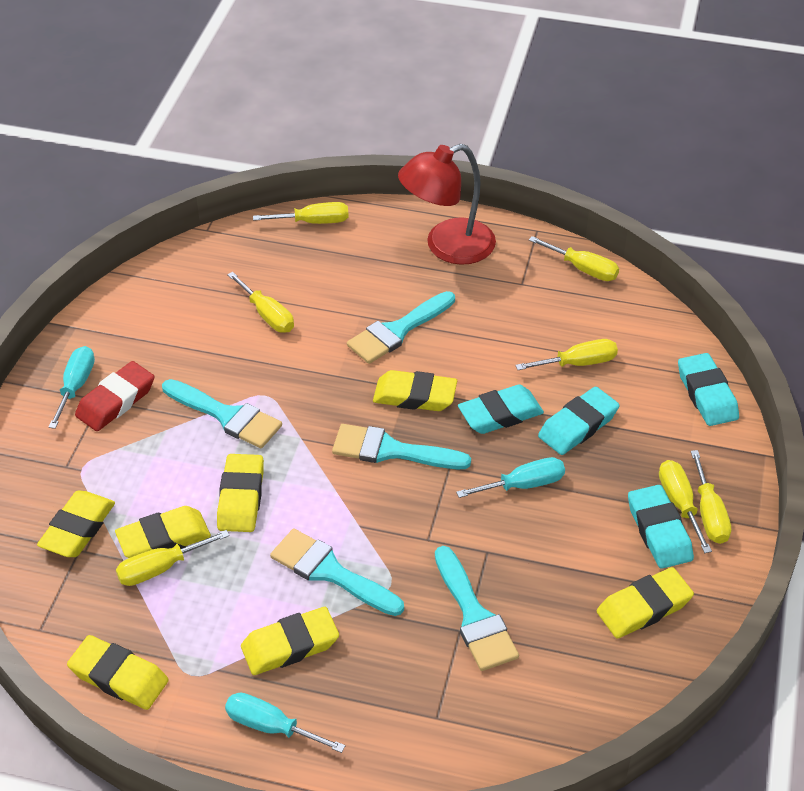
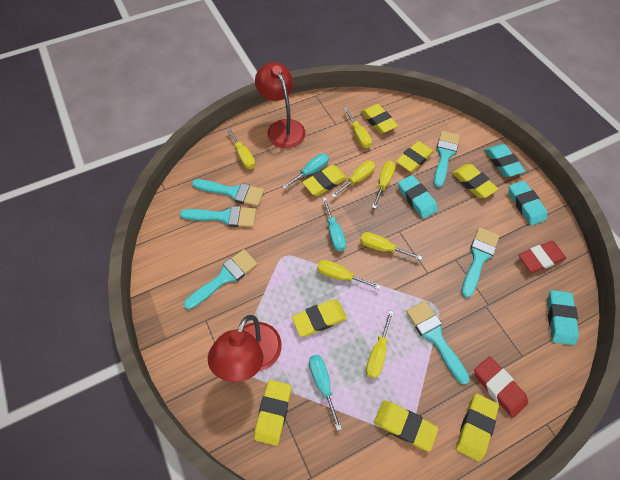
red eraser: [75,361,154,431] = 1 -> [474,356,528,418] [519,241,566,273] = 2
red lamp: [398,144,496,265] = 1 -> [208,315,282,382] [255,62,305,148] = 2
turquoise brush: [162,379,282,448] [270,529,404,616] [332,424,471,469] [347,291,455,364] [435,546,519,671] = 5 -> [180,206,256,227] [183,249,257,310] [192,179,264,206] [406,301,470,385] [434,131,460,188] [461,227,499,298] = 6
yellow eraser: [37,490,115,557] [67,635,168,710] [115,506,211,558] [217,454,264,532] [241,607,339,675] [373,370,457,411] [597,567,694,639] = 7 -> [254,380,292,446] [292,300,347,337] [302,165,347,196] [361,104,398,134] [374,401,438,451] [396,141,434,172] [452,164,498,198] [456,394,499,462] = 8

